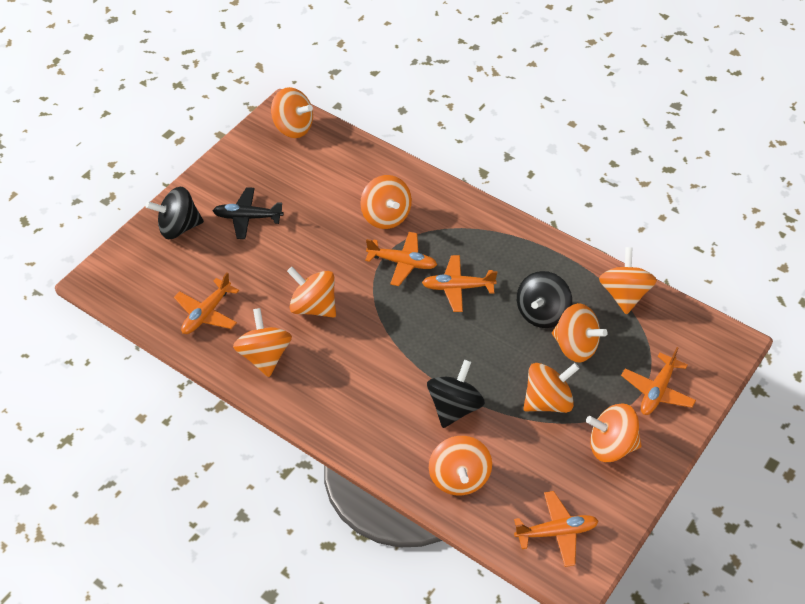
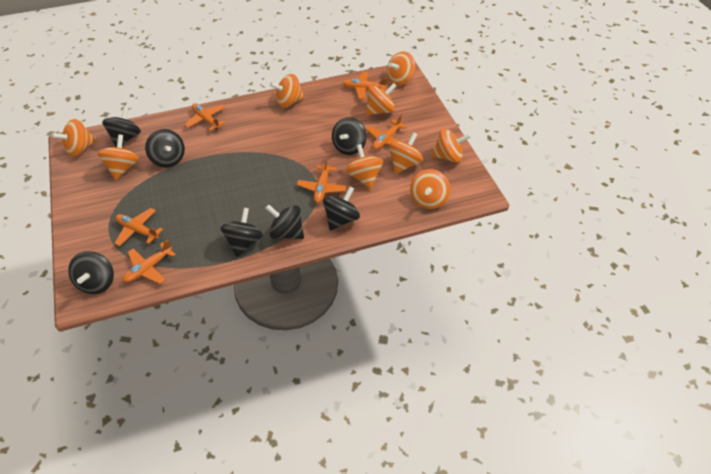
black plane: [213,187,284,239] = 1 -> none = 0
black spinning top: [146,187,204,239] [427,360,485,428] [517,271,572,328] = 3 -> [68,251,114,294] [102,106,141,147] [145,129,185,167] [220,208,263,257] [266,204,304,239] [323,187,360,231] [332,117,367,155] = 7
orange plane: [174,272,239,334] [365,232,437,286] [422,255,497,312] [514,491,598,567] [621,347,696,415] = 5 -> [114,208,163,246] [123,240,176,284] [184,103,226,131] [297,158,347,203] [343,72,388,99] [366,115,407,150] = 6

